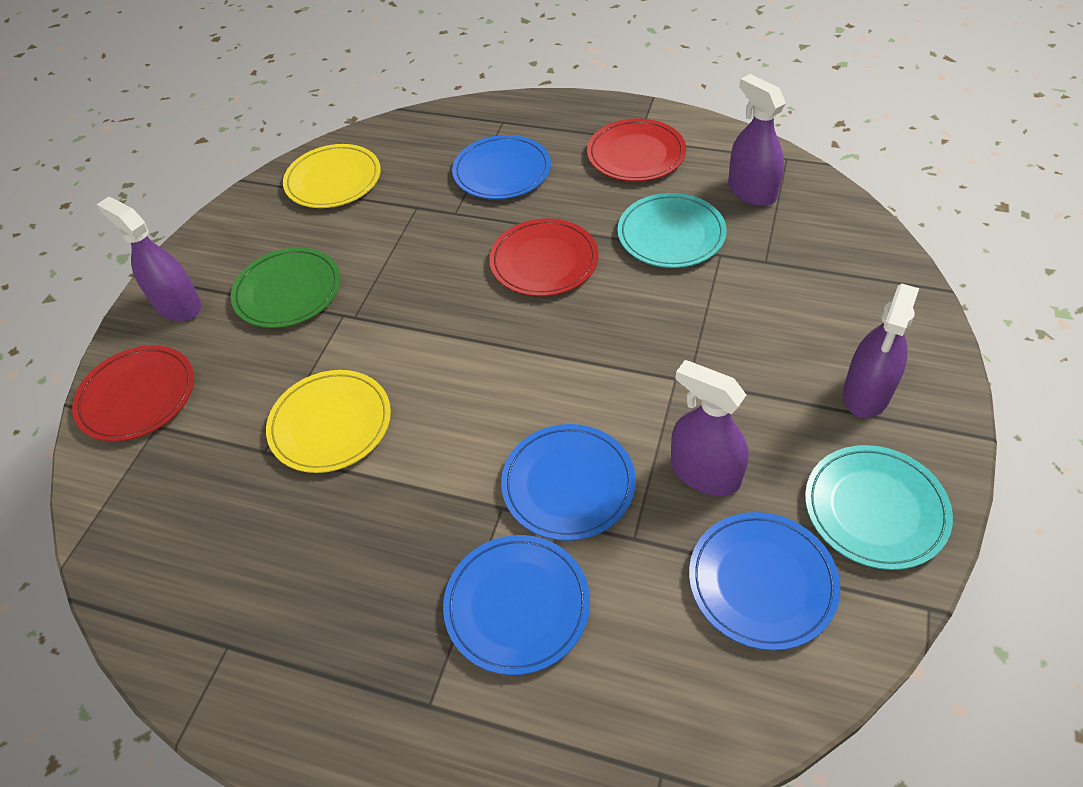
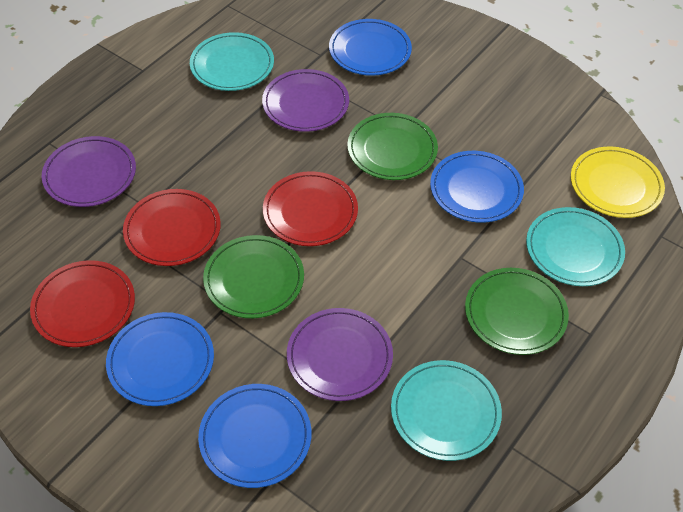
green plate: [231,247,341,328] = 1 -> [203,235,304,318] [347,113,438,180] [465,268,569,355] = 3
purple plate: none = 0 -> [42,136,136,207] [262,69,349,132] [287,308,393,401] = 3
purple spray bottle: [97,197,202,321] [671,360,749,496] [728,74,786,206] [843,284,919,418] = 4 -> none = 0
turquoise plate: [618,193,727,268] [805,445,953,570] = 2 -> [190,32,274,91] [391,360,502,461] [526,207,625,286] = 3
yellow plate: [266,370,391,473] [283,144,381,208] = 2 -> [571,147,665,218] = 1

